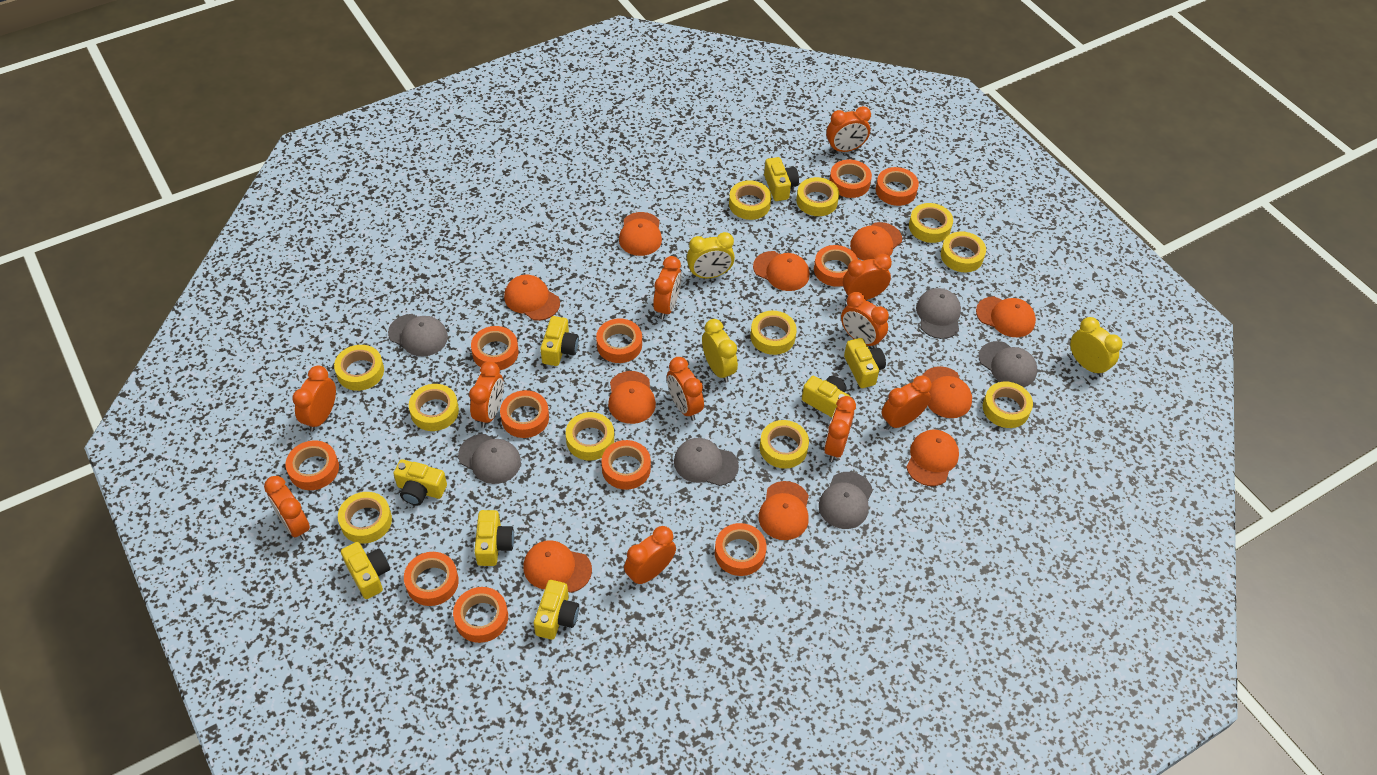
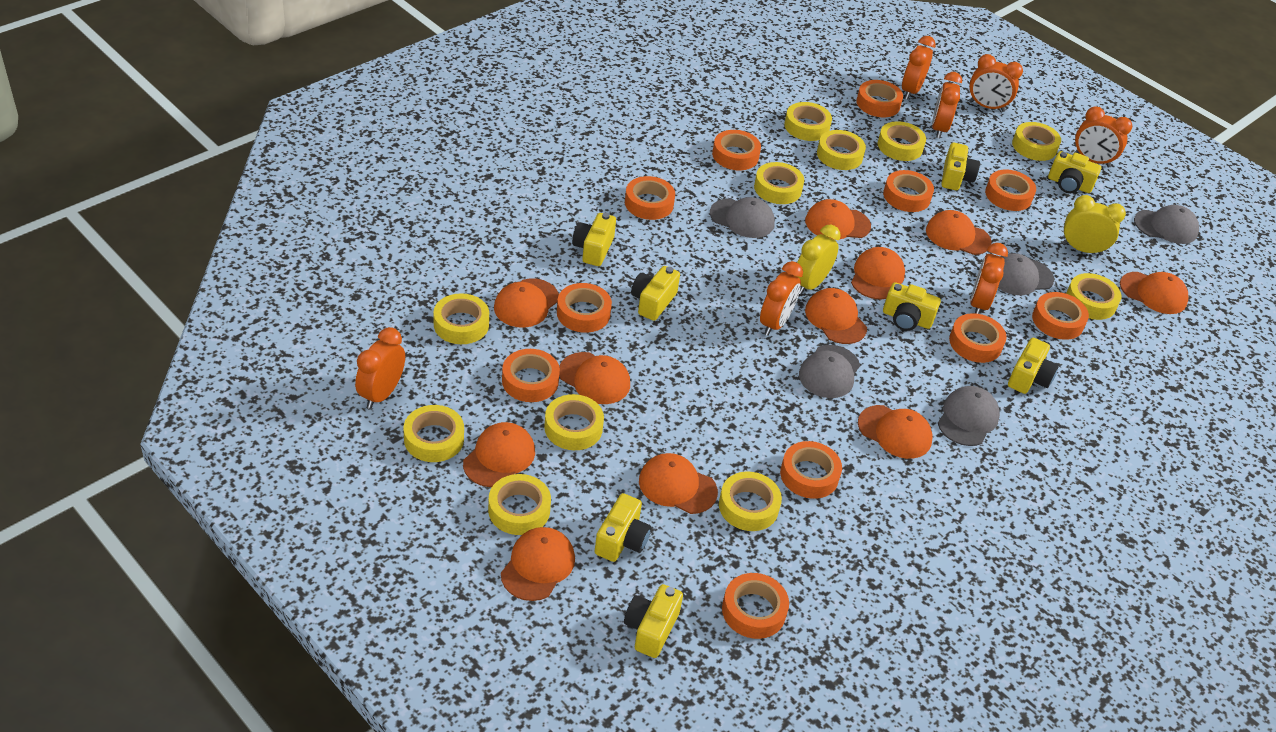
grey cap: [388,314,448,356] [458,434,521,484] [674,438,739,486] [819,472,873,529] [916,288,961,339] [979,341,1037,387] = 6 -> [710,197,775,238] [799,345,860,398] [938,386,1000,446] [998,253,1054,295] [1134,205,1199,244] = 5
orange cap: [504,275,560,321] [523,540,592,593] [608,371,656,424] [619,212,662,256] [753,251,810,291] [758,481,809,540] [850,222,902,261] [906,430,959,486] [922,366,972,418] [976,296,1036,337] = 10 -> [463,422,535,487] [494,278,559,328] [501,527,575,601] [559,352,630,404] [639,453,718,514] [805,199,871,240] [805,288,867,344] [851,247,905,299] [858,405,932,459] [926,210,992,255] [1120,272,1188,314] = 11
orange clock: [264,476,310,540] [292,366,336,432] [469,361,503,428] [624,526,676,585] [653,256,681,320] [667,357,704,421] [824,396,856,462] [826,106,871,152] [841,292,889,349] [843,254,892,301] [882,375,932,430] = 11 -> [355,327,405,409] [760,261,803,336] [902,36,936,99] [932,72,962,138] [969,54,1023,112] [970,243,1008,314] [1074,106,1132,168] = 7
yellow clock: [687,232,735,278] [702,319,738,383] [1070,317,1123,377] = 3 -> [794,224,841,295] [1062,195,1126,255] = 2

